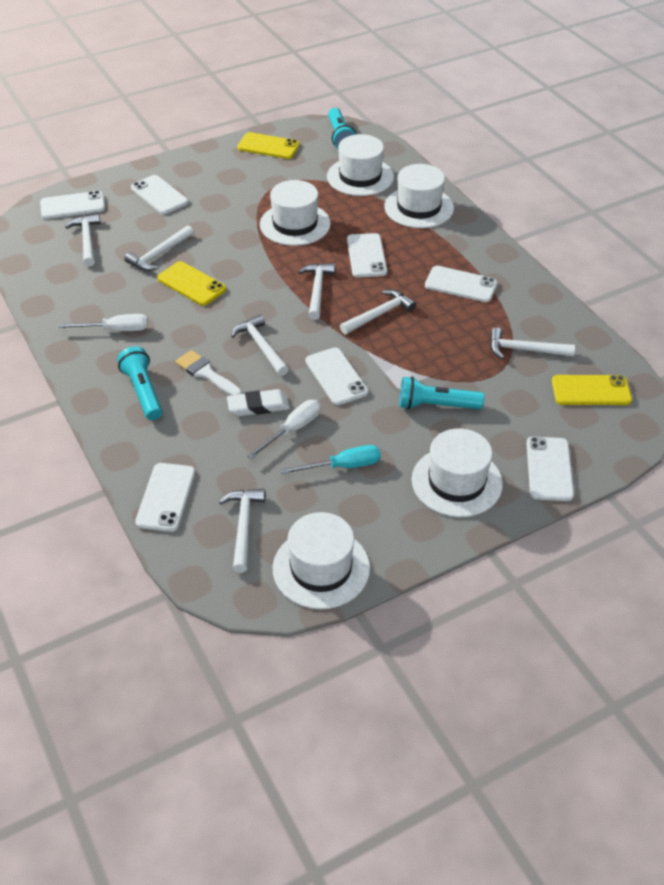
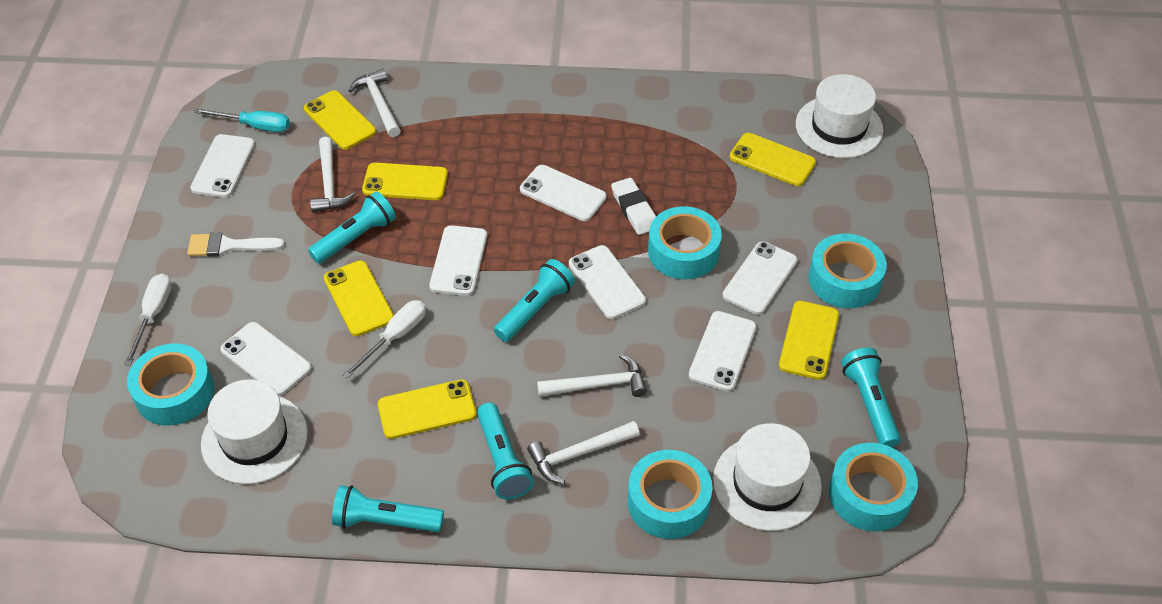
turquoise flashlight: [117,346,162,420] [328,108,357,149] [399,376,484,410] = 3 -> [308,191,396,264] [332,485,444,532] [477,403,534,500] [494,259,575,342] [841,348,901,447] = 5
turquoise tape: none = 0 -> [127,344,214,426] [628,450,712,539] [648,206,722,280] [808,234,887,308] [829,443,918,531] = 5
white hammer: [65,213,101,267] [124,226,194,271] [219,489,265,573] [231,314,289,376] [298,263,335,320] [340,290,416,334] [490,327,575,359] = 7 -> [310,137,355,212] [348,69,401,137] [527,421,640,484] [537,354,647,397] = 4
white hat: [260,180,331,246] [273,512,370,609] [327,134,394,196] [384,164,454,228] [412,428,503,517] = 5 -> [201,379,308,484] [713,423,822,531] [796,74,883,158] = 3
yellow phone: [157,261,226,306] [237,132,300,159] [552,375,632,405] = 3 -> [304,90,376,150] [324,261,394,336] [362,163,448,200] [378,379,476,439] [730,133,816,186] [779,301,839,380] = 6

